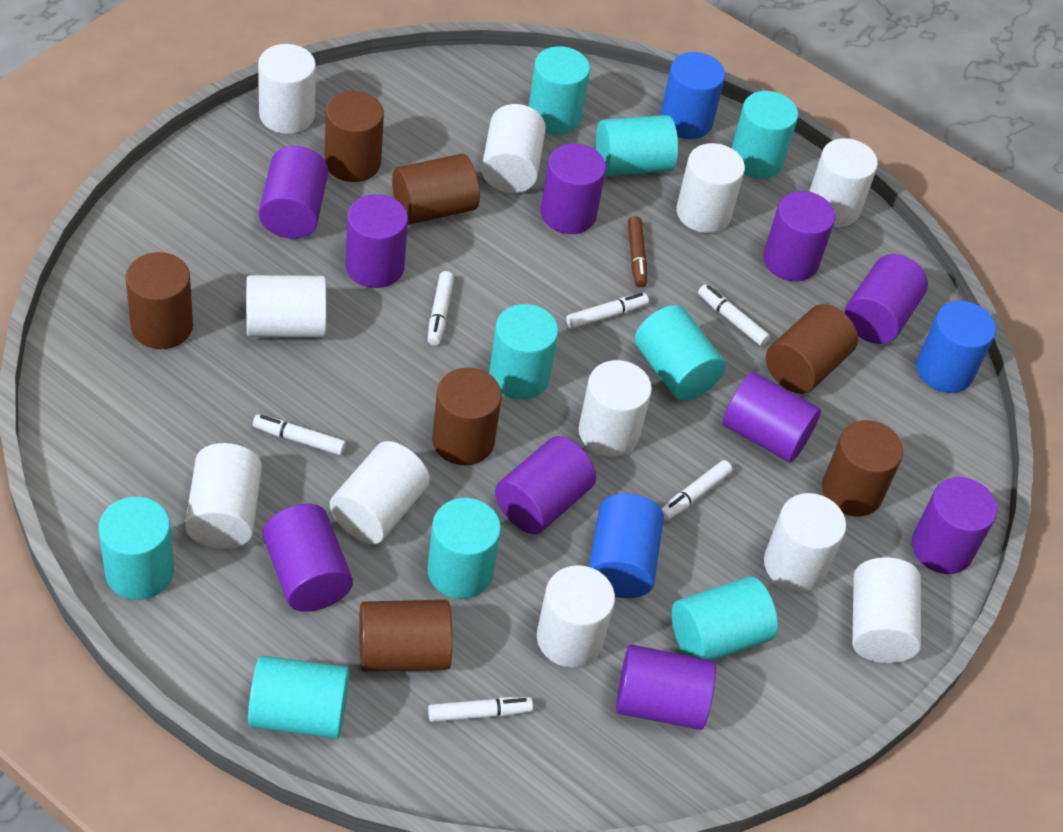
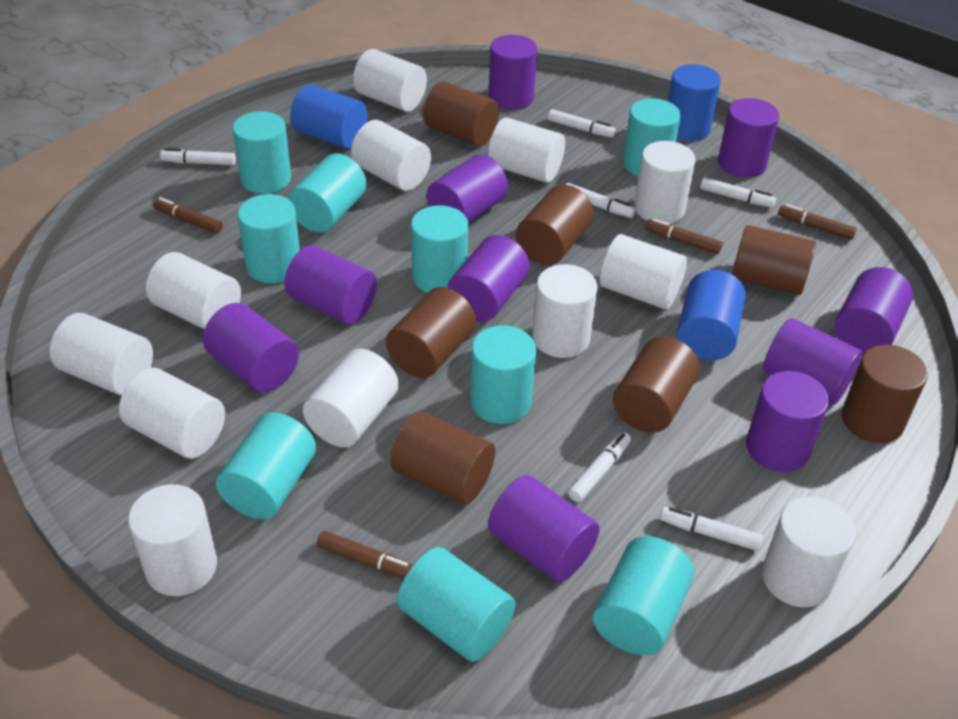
brown marker: [628,216,647,288] = 1 -> [154,197,223,233] [317,531,413,579] [645,218,723,254] [778,204,857,240] = 4
white cylinder: [185,443,262,549] [246,275,326,337] [258,44,316,134] [330,441,430,544] [481,104,546,193] [537,565,615,667] [579,360,652,457] [676,143,745,233] [764,493,846,592] [809,138,878,227] [852,557,921,663] = 11 -> [50,313,153,395] [119,368,225,459] [128,484,217,596] [146,252,241,329] [303,349,399,447] [351,120,431,191] [353,49,427,112] [488,117,565,183] [532,264,598,358] [600,234,687,309] [634,141,695,224] [762,497,855,607] = 12

